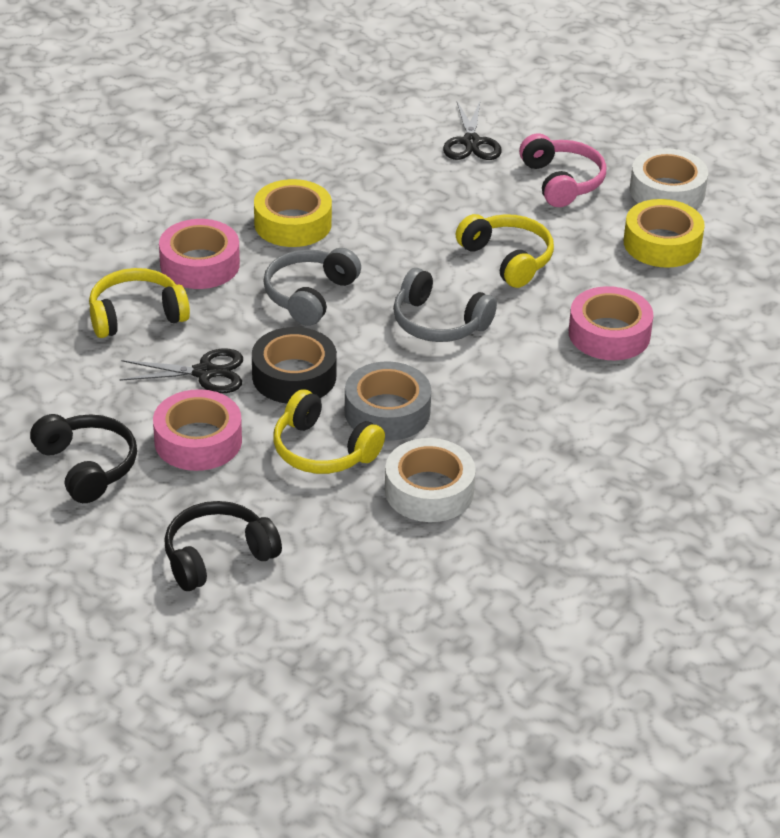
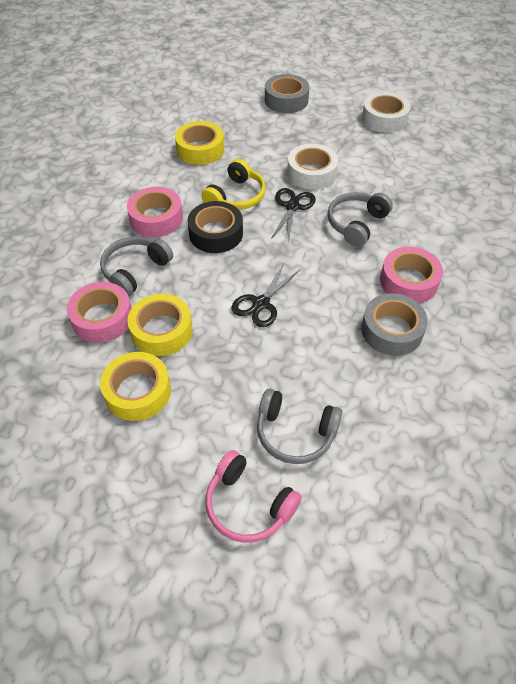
black headphones: [30,414,137,503] [164,501,282,591] = 2 -> none = 0
grey headphones: [263,248,361,326] [393,268,497,342] = 2 -> [100,237,173,296] [257,389,342,464] [327,192,393,247] = 3
grey tape: [345,361,431,441] = 1 -> [265,74,309,113] [361,293,428,356] = 2
yellow headphones: [89,268,190,338] [273,389,385,474] [456,214,554,288] = 3 -> [201,159,266,210] = 1
yellow tape: [254,179,332,247] [623,199,705,268] = 2 -> [100,352,171,421] [127,294,193,356] [175,121,224,165] = 3

